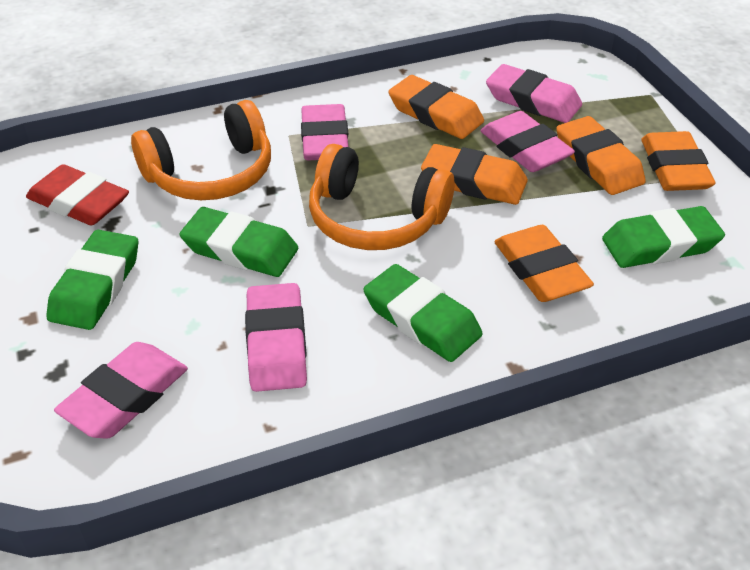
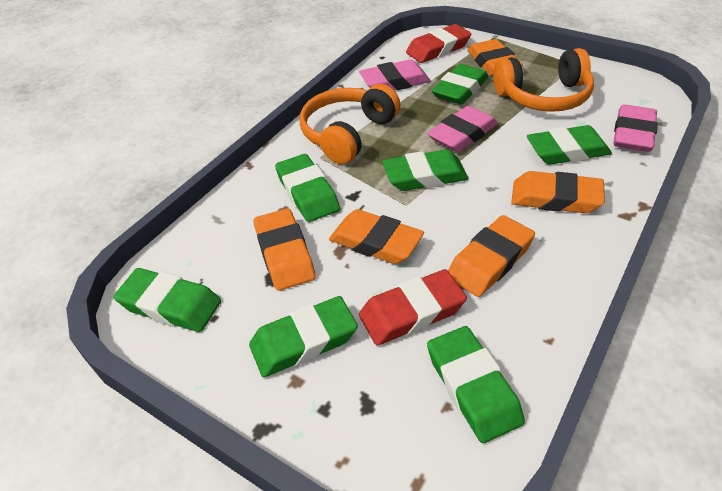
green eraser: [46,230,138,330] [180,207,298,277] [363,264,483,362] [602,206,725,268] = 4 -> [114,268,221,332] [249,296,358,377] [275,154,340,222] [382,149,468,191] [427,326,525,443] [432,64,489,104] [527,125,612,165] = 7
pink eraser: [54,342,188,439] [245,283,307,392] [301,104,348,160] [480,111,575,172] [486,64,582,123] = 5 -> [359,60,430,90] [427,106,498,152] [613,104,658,152] = 3
red eraser: [26,164,129,226] = 1 -> [359,269,467,345] [406,24,471,63] = 2

